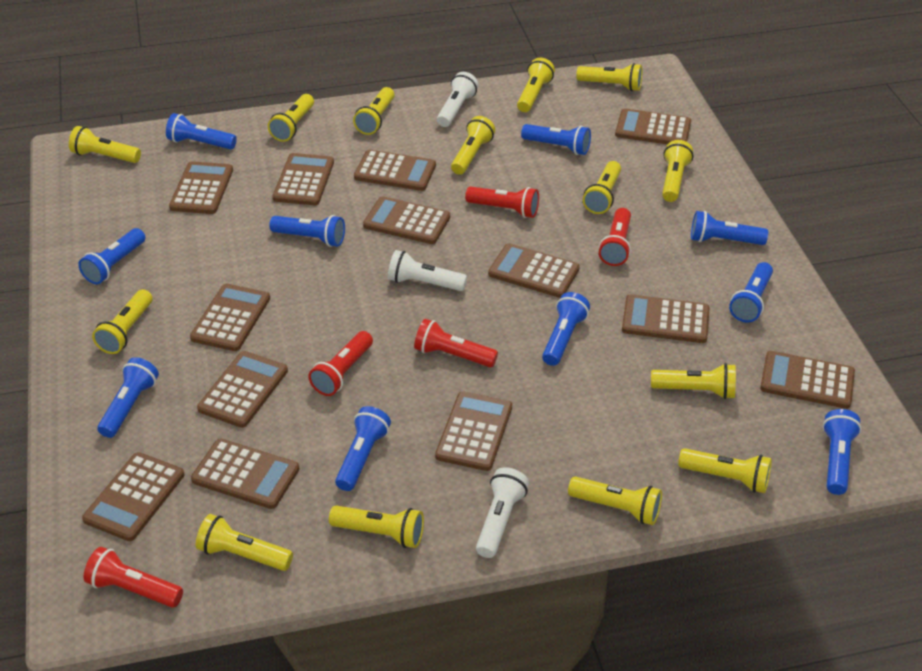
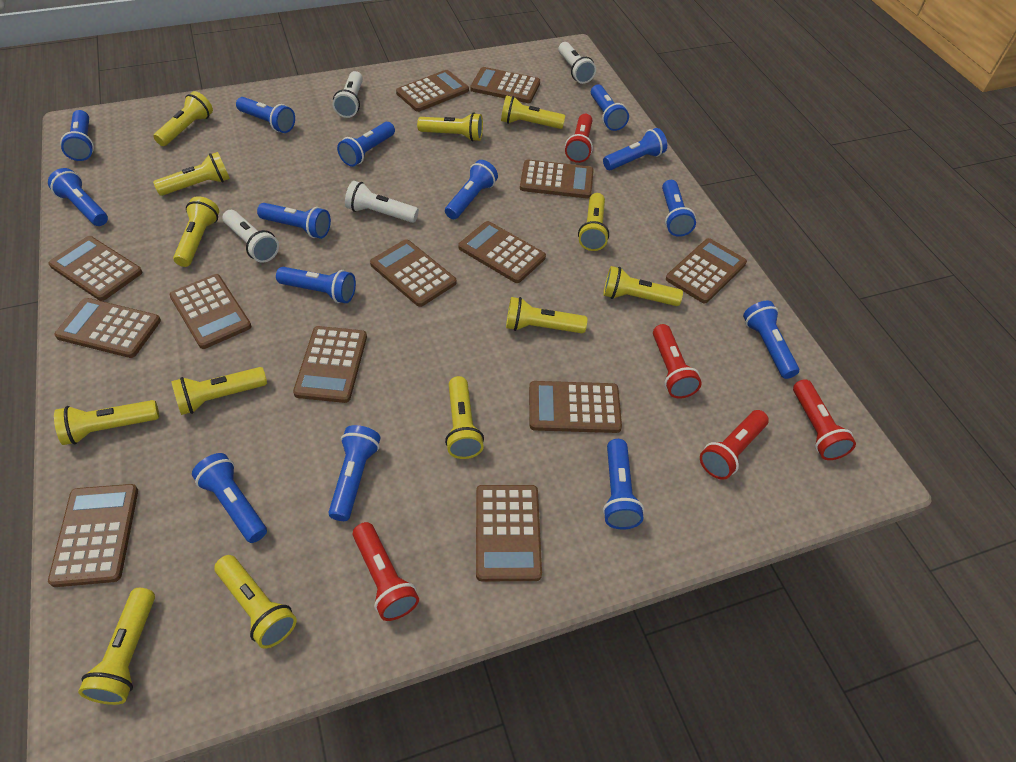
blue flashlight: [78,228,145,284] [97,357,159,438] [166,113,237,150] [269,215,345,247] [335,406,391,491] [521,124,591,155] [542,292,590,366] [691,211,768,245] [729,262,773,322] [822,409,862,495] = 10 -> [48,168,108,226] [60,110,94,161] [192,453,267,543] [236,97,295,133] [257,203,331,239] [276,267,356,303] [328,425,381,521] [337,122,395,167] [445,160,498,219] [591,85,629,131] [603,128,667,170] [603,439,644,530] [662,180,696,237] [743,301,799,379] = 14
white flashlight: [388,250,467,291] [437,72,479,127] [476,467,529,558] = 3 -> [223,210,279,263] [333,71,363,118] [345,181,419,223] [558,42,596,84] = 4
yellow flashlight: [69,126,141,163] [92,289,152,354] [196,514,293,571] [268,94,314,142] [329,506,424,548] [353,87,394,135] [451,116,495,175] [517,58,555,112] [568,477,662,525] [576,63,642,91] [583,161,621,214] [651,363,736,399] [662,140,693,202] [678,448,772,493] = 14 -> [54,400,159,445] [78,588,155,705] [153,91,213,146] [153,152,230,196] [171,367,267,415] [173,196,219,267] [214,555,297,649] [417,112,483,142] [445,376,484,459] [501,95,565,129] [506,297,587,333] [578,193,609,251] [603,266,683,306] = 13

